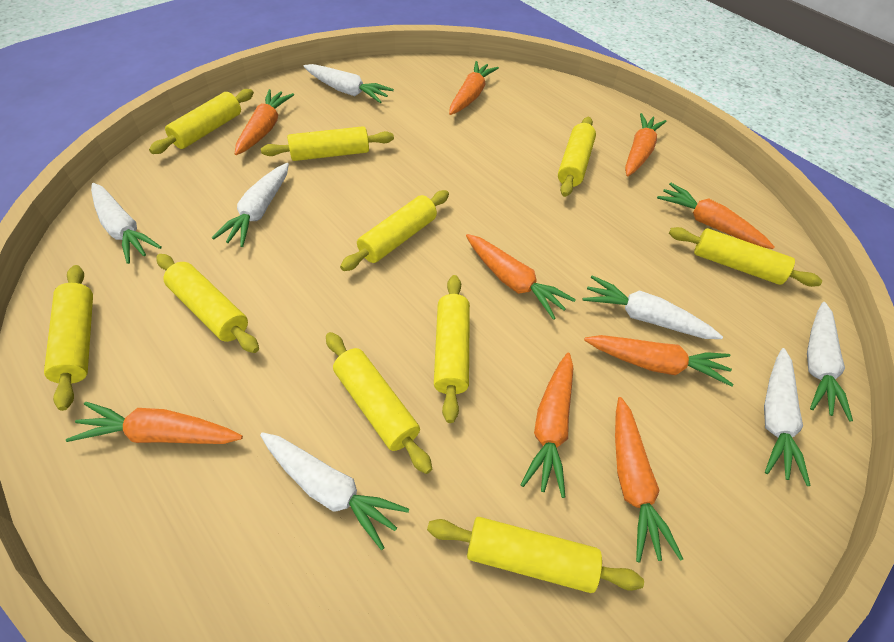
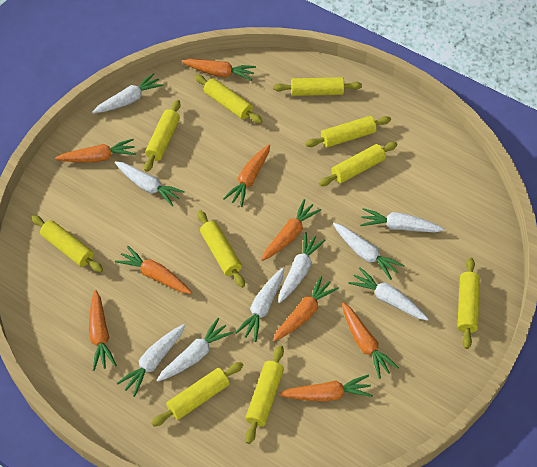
white carrot: [91,183,162,264] [212,163,289,247] [260,432,409,550] [304,64,394,103] [583,275,723,339] [764,348,811,486] [807,302,853,422] = 7 -> [93,73,164,113] [115,161,185,206] [116,324,185,397] [156,318,234,382] [235,268,284,342] [278,232,325,303] [333,223,405,280] [348,267,429,321] [360,208,445,233] = 9

